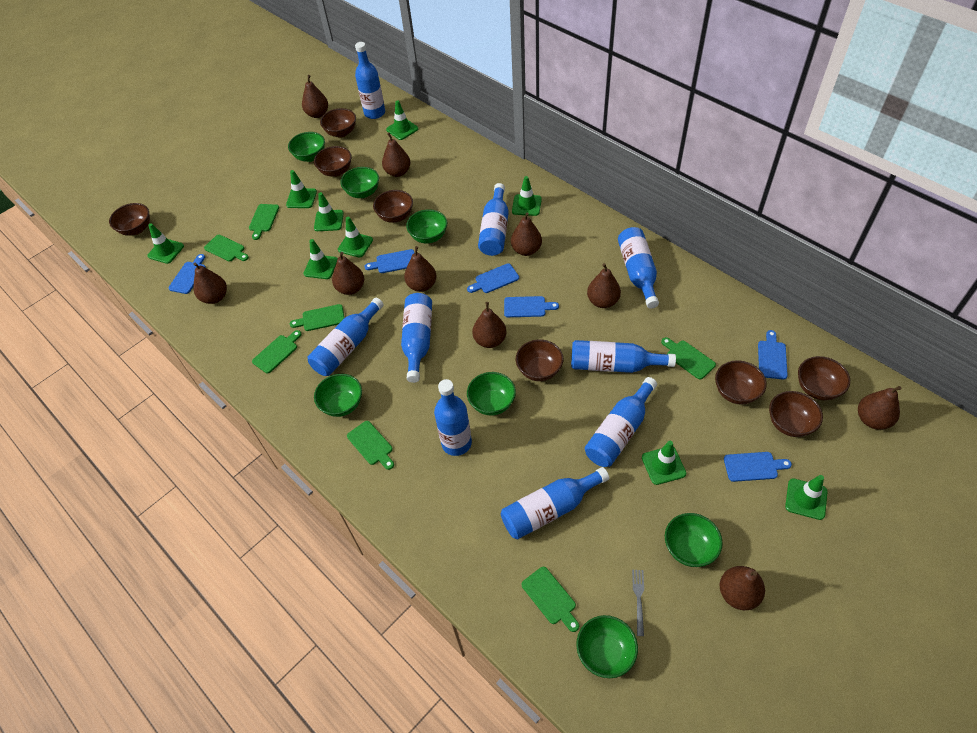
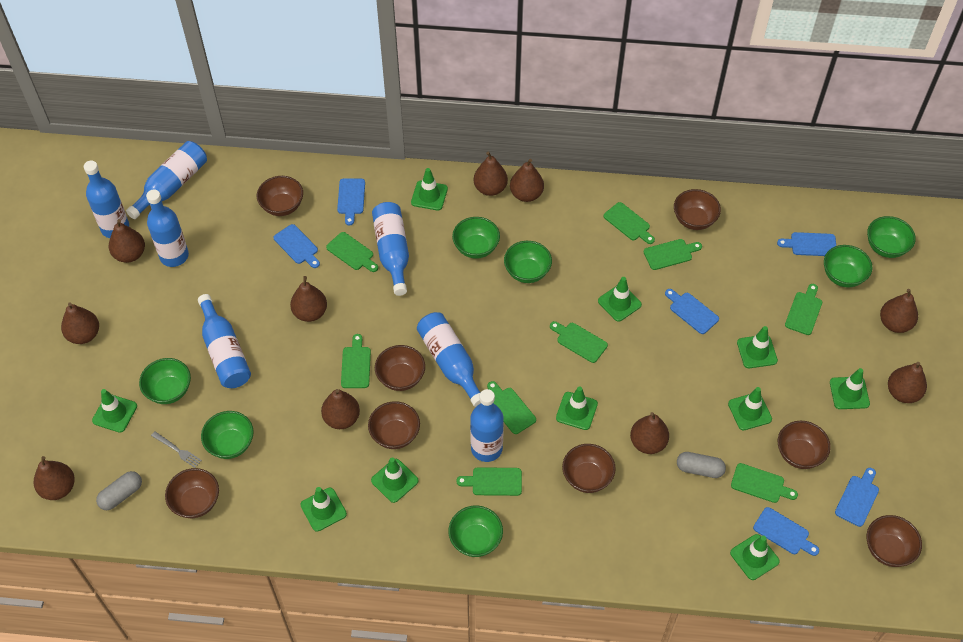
blue bottle: [308,298,384,376] [355,42,385,119] [401,293,432,383] [434,379,472,456] [478,183,509,256] [501,467,609,539] [571,340,676,373] [585,377,657,467] [618,227,659,309] = 9 -> [84,161,129,238] [126,141,207,219] [146,189,189,267] [198,294,251,388] [372,202,409,296] [417,312,481,407] [470,389,504,462] = 7
green cutting board: [204,235,249,262] [249,204,279,240] [252,330,302,373] [290,304,344,331] [347,421,394,470] [522,567,579,632] [661,337,716,379] = 7 -> [326,232,378,272] [341,334,371,388] [456,467,522,496] [487,381,536,434] [550,321,608,363] [603,202,655,244] [644,239,702,270] [731,463,798,503] [785,284,822,335] = 9
green traffic cone: [147,223,184,264] [286,170,317,208] [303,239,338,279] [314,192,344,231] [338,217,373,258] [386,100,418,140] [512,176,542,216] [642,441,686,485] [785,475,827,520] = 9 -> [92,389,137,433] [301,487,347,532] [371,457,419,503] [411,168,448,210] [556,386,598,430] [598,277,642,322] [728,387,772,430] [730,534,780,580] [737,326,778,368] [830,368,870,409] = 10
grey capsule: none = 0 -> [96,471,142,510] [677,452,726,478] = 2

